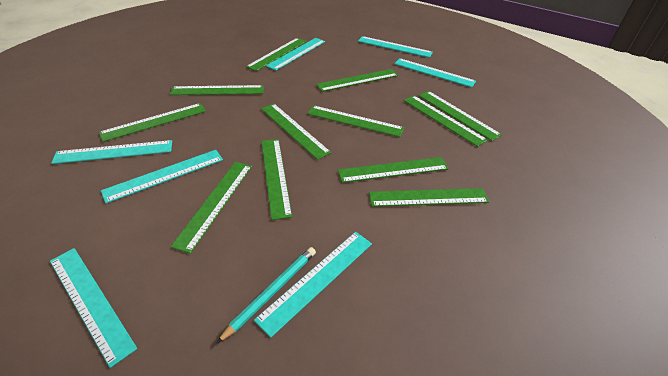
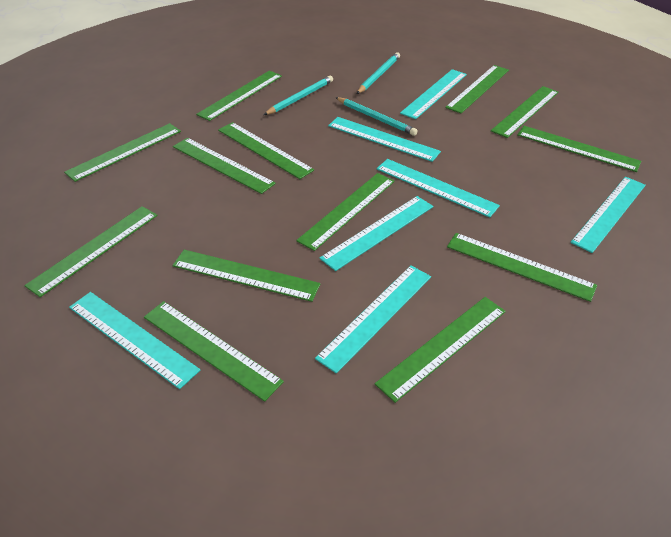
green ruler: [99,103,206,142] [170,85,264,95] [171,162,252,253] [246,38,307,71] [261,104,331,160] [261,139,292,220] [307,105,404,137] [316,69,398,92] [338,157,449,183] [369,188,489,207] [404,95,488,147] [419,91,502,141] = 12 -> [24,206,157,297] [64,123,181,182] [144,301,284,402] [172,250,321,302] [173,138,276,194] [196,71,282,121] [218,122,314,179] [296,173,395,251] [375,297,506,403] [445,65,509,113] [447,233,597,302] [491,86,558,138] [517,126,641,172] = 13
turquoise pencil: [216,247,316,344] = 1 -> [264,76,333,115] [335,97,418,136] [357,52,400,94] = 3

